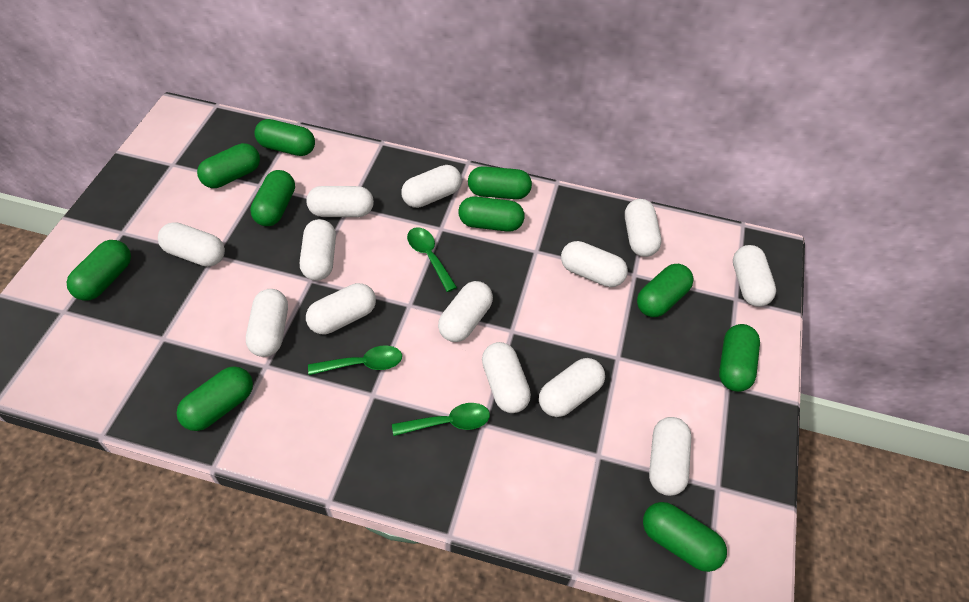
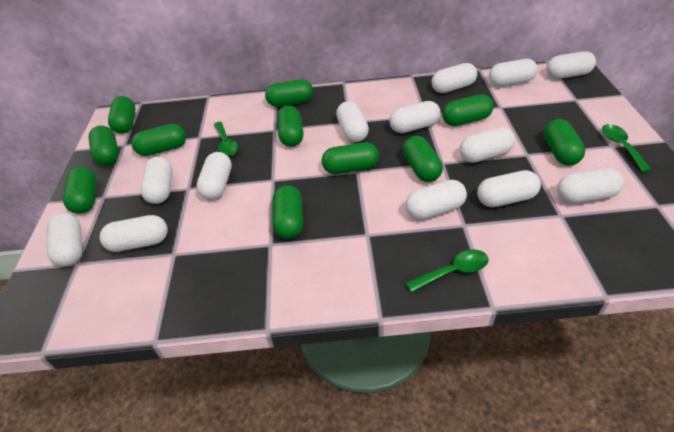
green capsule: [67,240,131,301] [177,366,253,431] [197,143,260,188] [250,170,295,226] [255,119,315,156] [459,196,525,232] [468,166,532,199] [637,264,694,317] [643,502,727,572] [719,324,760,392] = 10 -> [63,167,96,214] [89,125,119,165] [108,96,136,134] [131,124,186,156] [265,79,313,107] [273,185,303,239] [277,106,303,147] [322,142,379,174] [402,136,443,182] [442,94,494,126] [543,119,585,166] = 11

